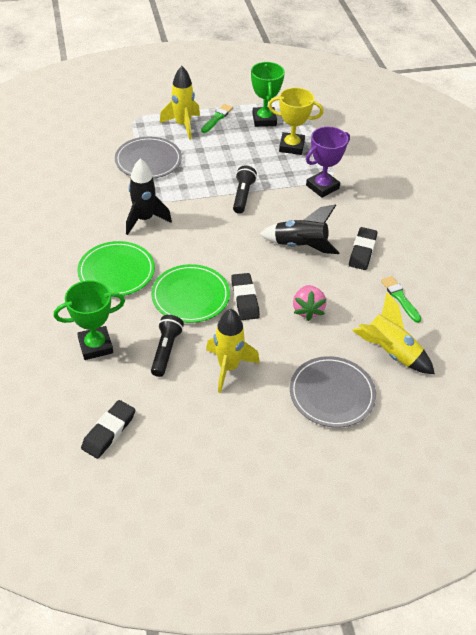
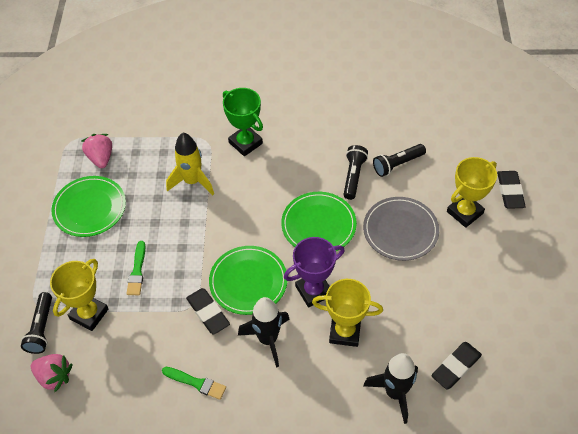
black flashlight: [151,315,184,377] [233,165,257,214] = 2 -> [21,292,52,354] [343,145,368,200] [373,144,426,177] = 3
green plate: [77,241,155,296] [151,264,230,323] = 2 -> [52,176,126,237] [209,246,287,315] [281,192,357,251] = 3
green trophy: [54,280,125,360] [251,62,285,127] = 2 -> [223,88,263,156] = 1
grey plate: [115,137,182,179] [290,356,376,428] = 2 -> [363,197,439,261] = 1
pink strawberry: [293,285,327,321] = 1 -> [31,354,73,392] [81,134,112,168] = 2
yellow rocket: [160,66,200,140] [206,309,260,393] [352,292,435,374] = 3 -> [166,133,214,195] = 1
yellow trophy: [268,87,323,155] = 1 -> [50,259,108,331] [312,279,383,347] [447,157,497,228] = 3

